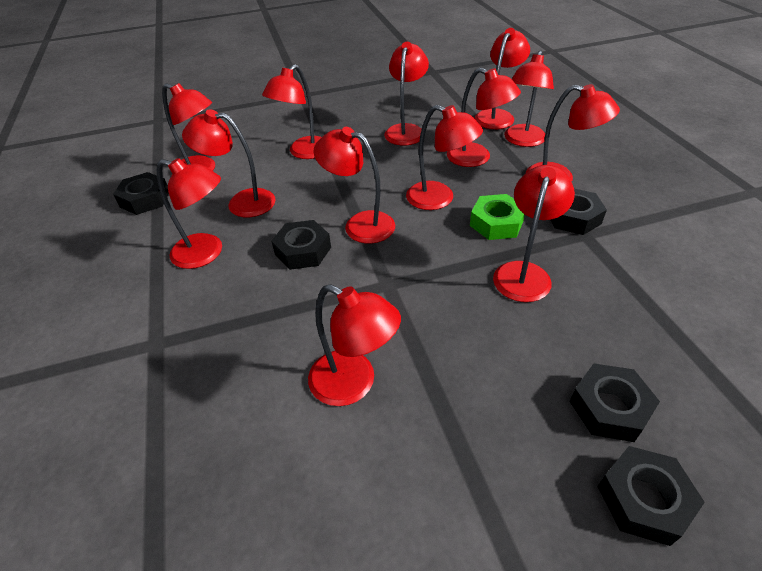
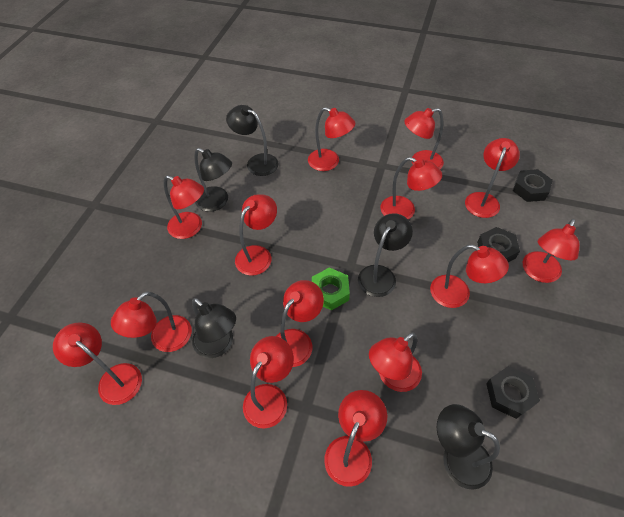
black lamp: none = 0 -> [192,298,236,358] [194,148,232,212] [226,105,278,176] [358,213,413,297] [437,404,500,490] = 5
black nut: [113,172,169,215] [271,220,331,270] [551,189,607,235] [569,364,660,442] [597,446,705,546] = 5 -> [477,227,520,262] [486,366,540,419] [513,169,553,202] = 3
red lamp: [157,158,222,269] [162,83,215,171] [182,110,275,217] [262,64,322,159] [308,284,401,406] [314,127,395,244] [384,42,429,146] [406,105,483,210] [447,68,521,167] [475,28,530,129] [493,165,575,302] [504,50,554,147] [526,84,620,182] = 13 -> [53,322,142,405] [111,291,192,352] [164,175,204,239] [235,194,277,276] [243,336,294,429] [276,280,324,367] [308,107,356,171] [324,390,387,487] [369,332,422,392] [381,157,442,220] [404,108,444,169] [430,245,509,308] [465,138,520,218] [523,219,580,283] = 14

